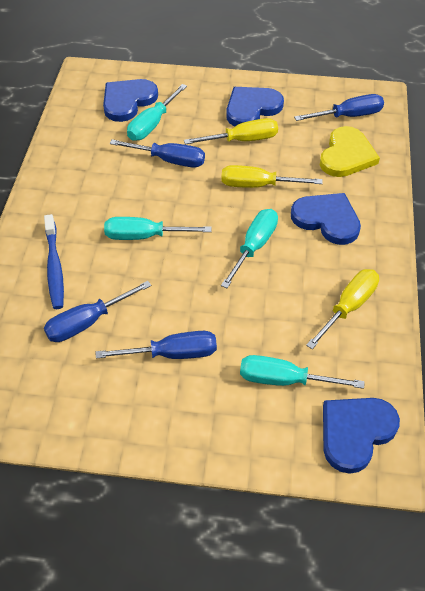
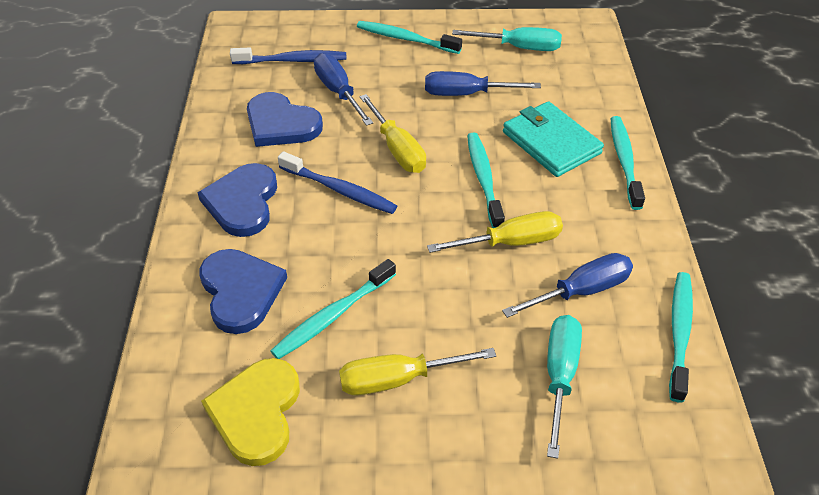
blue heart: [103,79,158,122] [226,87,284,127] [291,193,361,245] [323,398,400,474] = 4 -> [197,163,277,237] [199,249,287,334] [247,92,323,147] = 3
blue screwdriver: [44,281,152,342] [96,331,217,359] [110,139,205,167] [294,94,384,121] = 4 -> [314,53,373,126] [425,71,541,96] [502,253,633,318] = 3
blue toothbrush: [44,214,64,309] = 1 -> [230,48,346,64] [278,151,397,214] = 2
turquoise screwdriver: [104,217,212,240] [127,84,187,141] [221,209,278,288] [240,355,365,389] = 4 -> [452,27,562,51] [547,315,582,459] = 2
turquoise toothbrush: none = 0 -> [271,259,396,359] [357,21,462,54] [467,132,505,228] [610,116,645,210] [669,272,693,402] = 5
turquoise wallet: none = 0 -> [503,101,604,177] = 1

